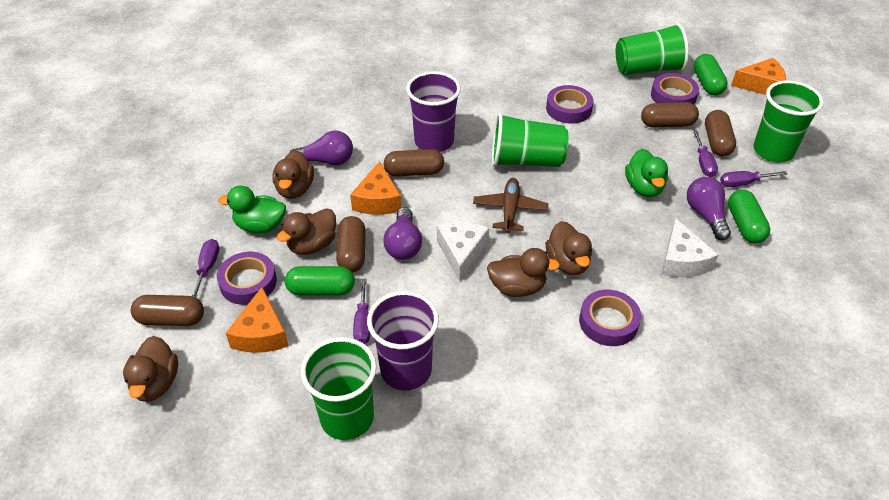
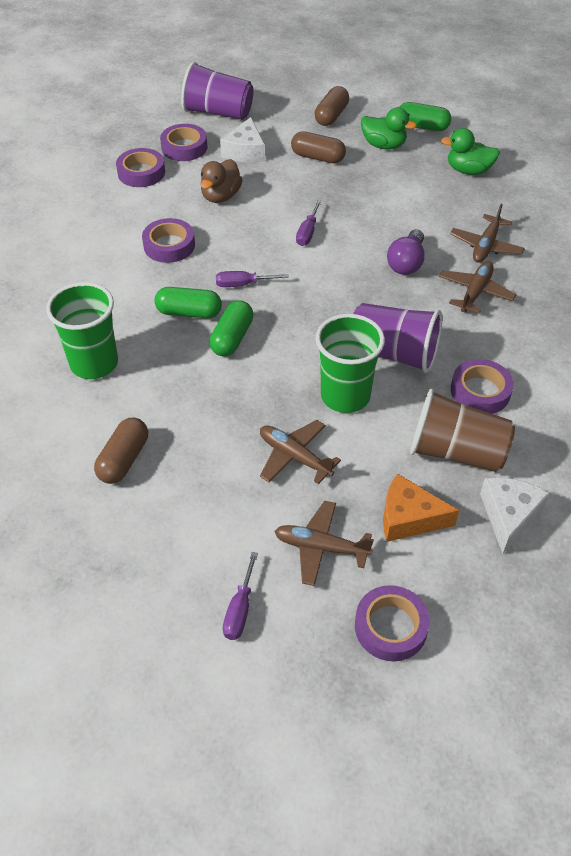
brown capsule: [131,295,204,326] [336,216,366,272] [384,149,444,177] [641,102,699,128] [705,110,736,156] = 5 -> [94,418,148,484] [291,131,346,163] [315,86,349,126] = 3
brown cup: none = 0 -> [410,389,515,472] = 1
brown duck: [123,336,178,402] [272,150,314,199] [277,208,336,255] [487,248,560,297] [545,221,592,275] = 5 -> [200,159,242,203] = 1
brown plane: [473,178,548,233] = 1 -> [260,420,341,484] [274,501,374,586] [439,261,516,314] [450,204,525,263] = 4
green cup: [301,337,377,440] [492,113,568,167] [616,23,689,75] [753,80,824,162] = 4 -> [46,282,118,379] [315,314,385,413] = 2
orange cheese: [226,287,289,353] [350,161,402,215] [731,58,786,95] = 3 -> [383,474,459,542] = 1
purple light bulb: [290,130,353,165] [383,207,422,260] [687,177,731,241] = 3 -> [387,229,425,275] = 1
purple screwdriver: [192,239,219,298] [353,279,370,344] [693,130,718,177] [720,171,787,187] = 4 -> [216,271,289,287] [223,552,258,640] [296,200,322,246] = 3
purple tape: [217,252,277,305] [546,85,593,124] [579,289,641,346] [651,73,699,104] = 4 -> [116,148,165,187] [142,218,195,263] [160,124,207,161] [355,585,430,661] [451,359,514,414] = 5

